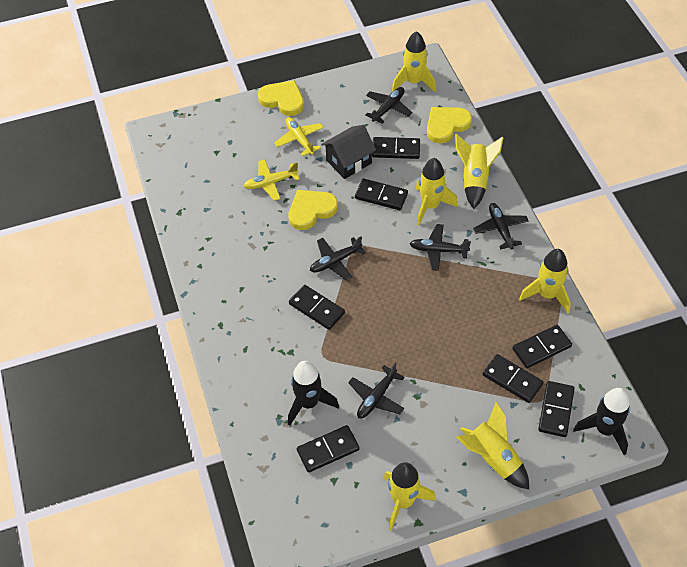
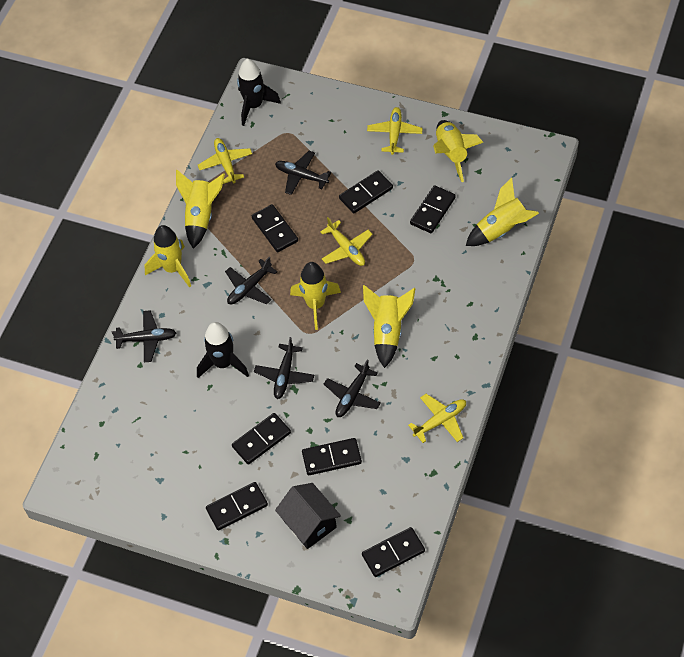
yellow heart: [258,80,304,116] [288,190,338,230] [427,107,472,143] = 3 -> none = 0
yellow plane: [244,159,299,201] [274,117,324,156] = 2 -> [198,138,252,184] [320,217,373,266] [367,107,423,155] [408,394,466,443] = 4

